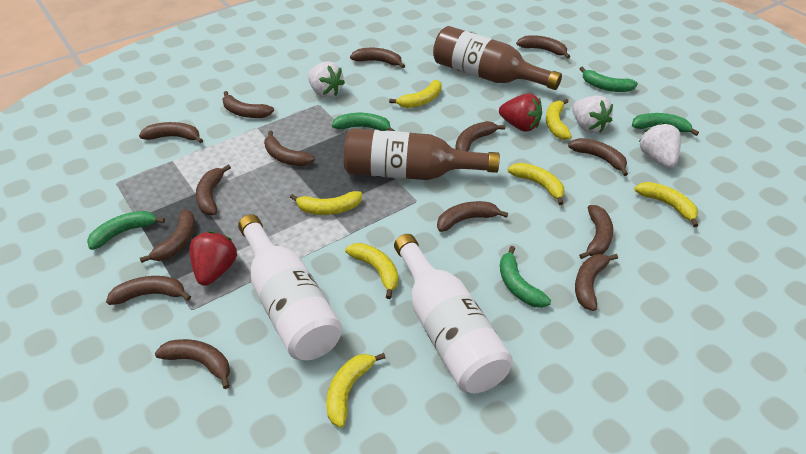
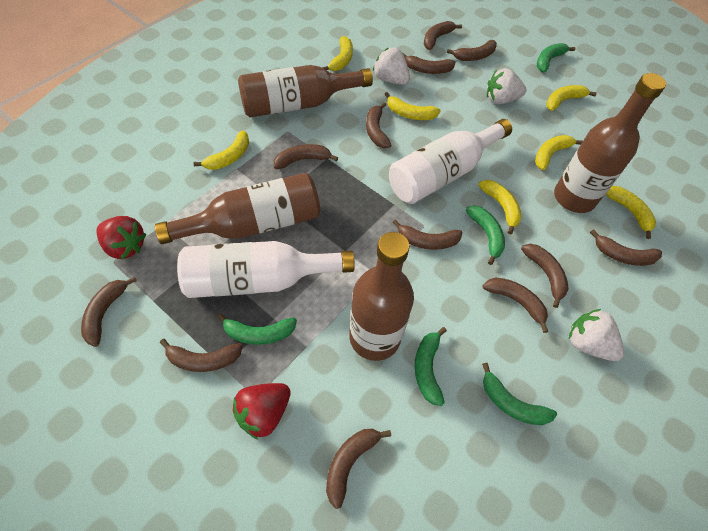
brown banana: [106,276,191,305] [139,122,203,143] [140,209,195,263] [155,339,230,389] [196,164,231,215] [222,91,274,118] [264,131,315,166] [350,48,405,68] [437,201,508,232] [455,121,505,151] [516,35,570,59] [568,138,628,176] [575,254,618,311] [579,205,613,259] = 14 -> [81,277,137,347] [160,339,243,372] [274,144,338,169] [326,429,391,509] [366,102,391,148] [393,220,462,250] [403,53,456,74] [424,21,462,50] [447,40,497,61] [483,278,548,333] [521,244,568,308] [590,230,662,266] = 12
brown bottle: [344,128,500,180] [433,26,562,90] = 2 -> [154,173,320,244] [238,65,373,117] [349,232,414,361] [554,73,666,213] = 4

